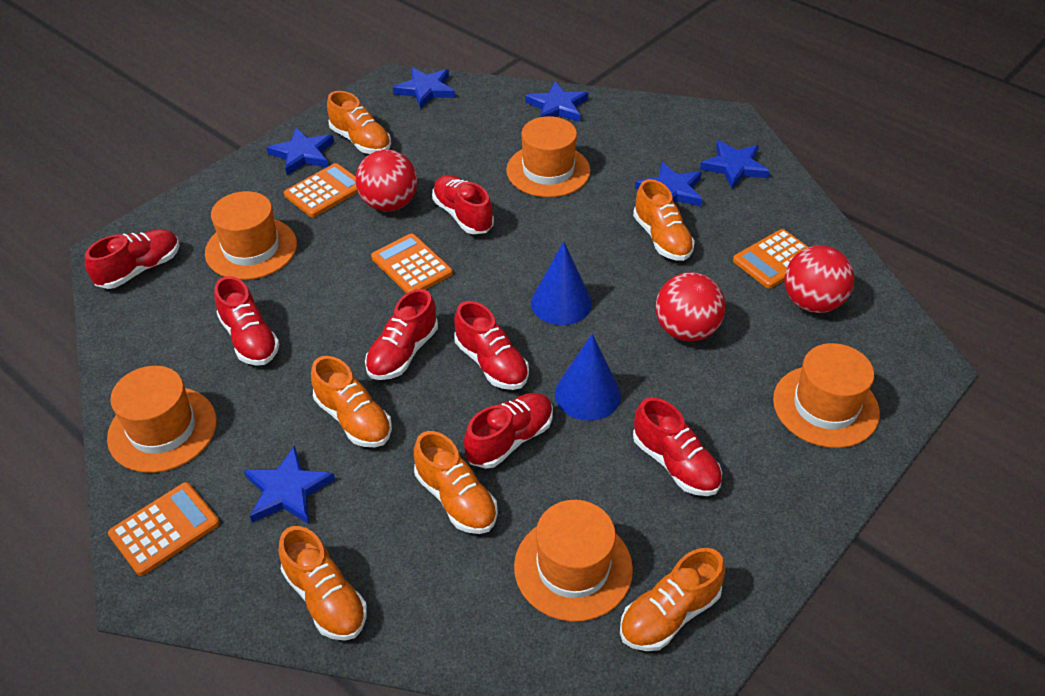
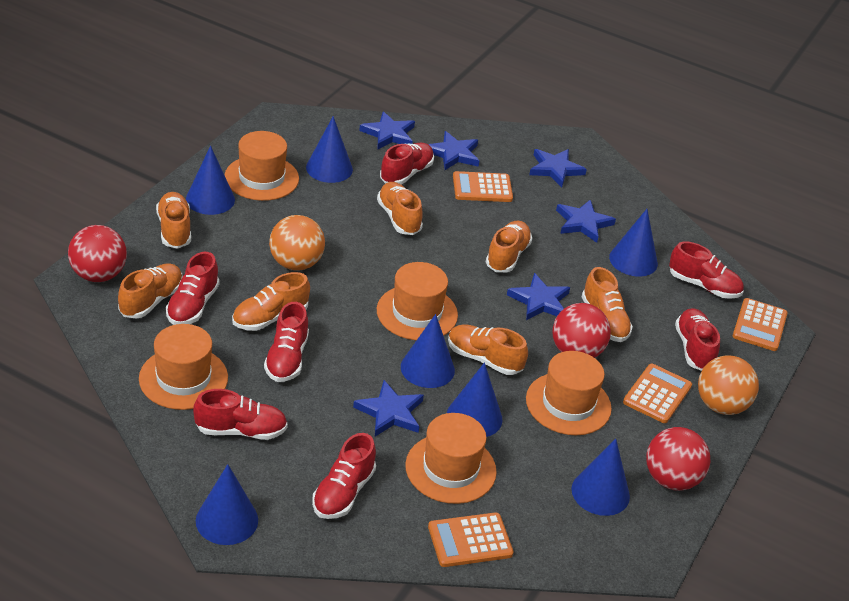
blue cone: [531,241,592,325] [555,334,621,421] = 2 -> [186,146,235,215] [196,464,258,545] [306,116,353,183] [401,314,455,388] [447,363,502,437] [571,439,630,516] [609,209,658,277] = 7
orange ball: none = 0 -> [269,215,325,271] [698,355,759,415] = 2
orange shoe: [279,526,367,641] [311,356,392,447] [327,91,391,154] [414,431,498,534] [620,548,725,651] [633,179,695,261] = 6 -> [118,264,183,319] [156,192,191,249] [232,272,310,331] [377,182,423,235] [448,324,528,375] [486,221,532,272] [582,267,633,342] = 7

